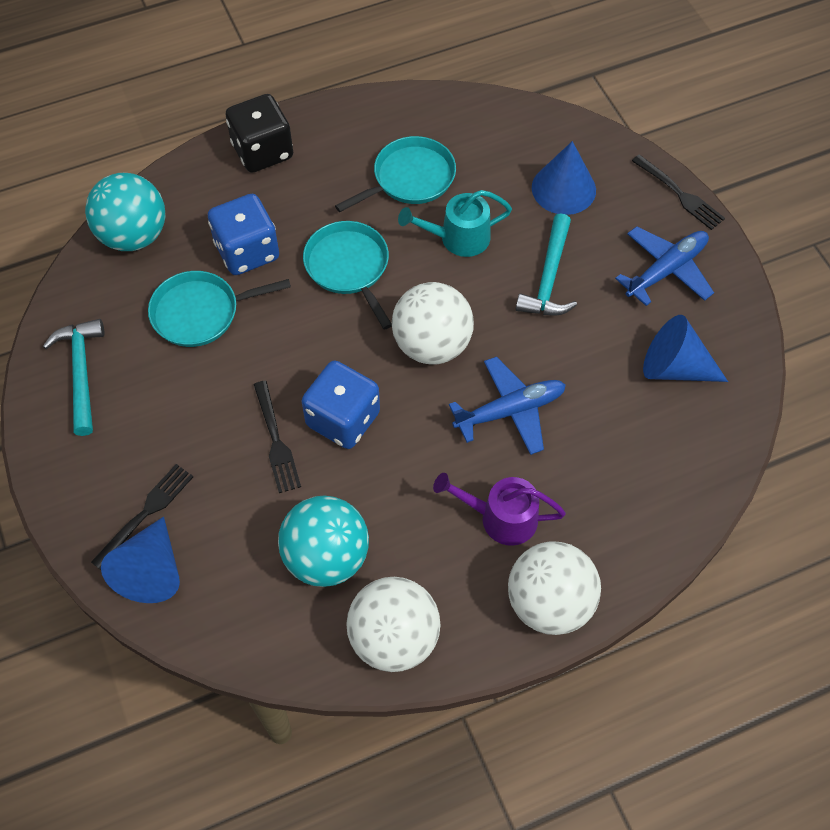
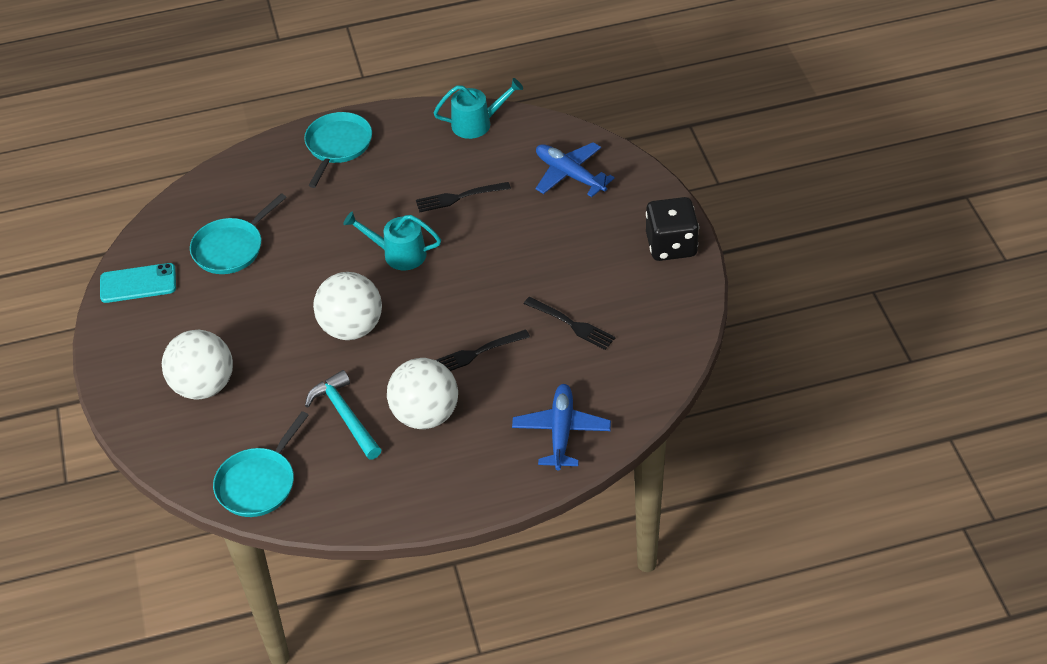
blue cone: [101,516,180,603] [532,141,596,215] [643,315,728,382] = 3 -> none = 0
blue dice: [208,194,279,275] [302,361,380,449] = 2 -> none = 0
purple watering can: [433,473,566,546] = 1 -> none = 0
turquoise ball: [85,173,166,251] [278,495,369,587] = 2 -> none = 0
turquoise hammer: [43,319,105,436] [516,213,577,316] = 2 -> [305,370,381,459] = 1
turquoise phone: none = 0 -> [100,263,176,303] = 1
turquoise watering can: [398,190,512,257] = 1 -> [343,211,441,270] [433,78,523,139] = 2

